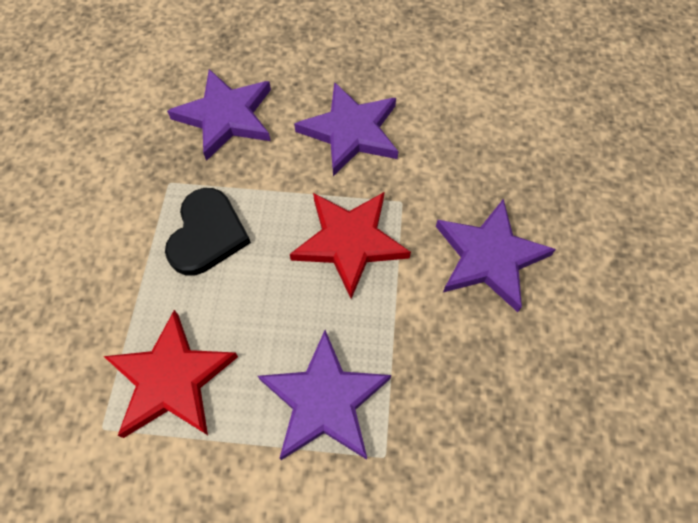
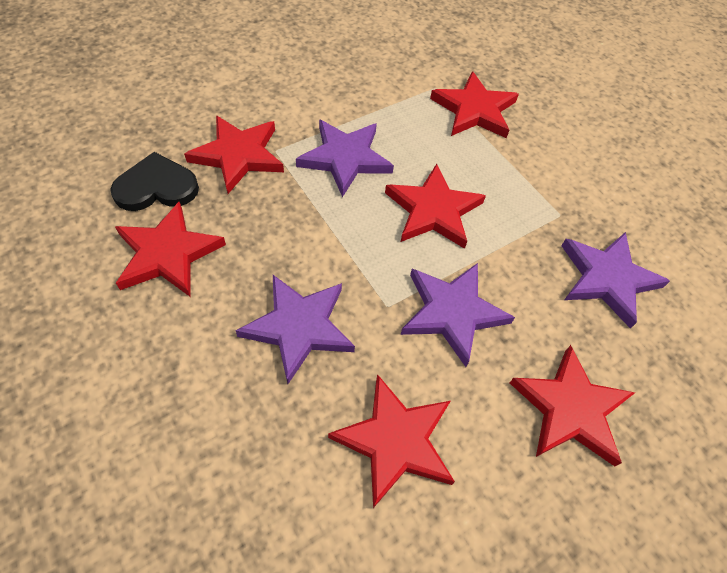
red star: [103,310,238,438] [290,192,411,299] = 2 -> [115,202,226,297] [184,115,284,194] [328,374,455,508] [385,164,486,249] [430,71,519,138] [510,345,635,466] = 6

